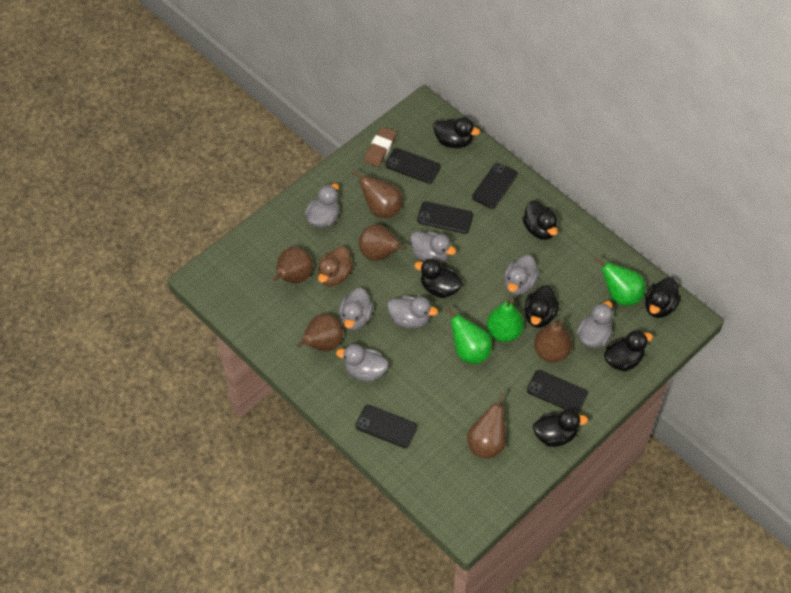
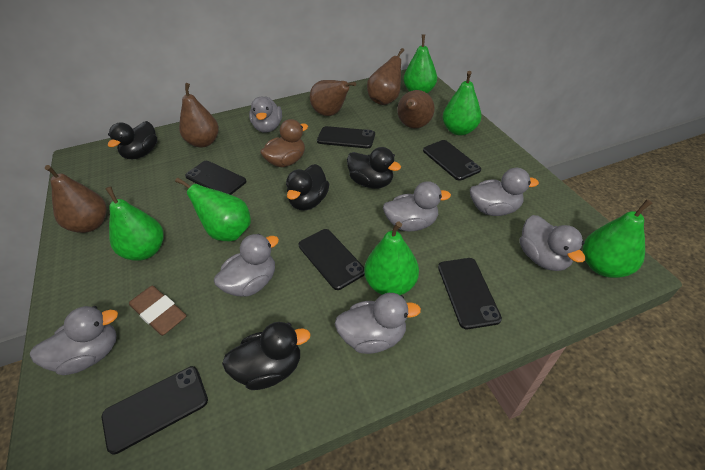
black duck: [414,259,463,298] [433,117,480,148] [522,201,558,240] [524,285,559,328] [533,410,588,447] [604,330,653,372] [645,278,681,318] = 7 -> [108,121,157,159] [222,322,311,390] [286,164,329,210] [347,147,401,189] = 4
black phone: [355,405,417,448] [386,148,441,184] [417,201,473,234] [472,163,518,209] [527,370,588,413] = 5 -> [102,366,208,455] [185,161,247,195] [298,229,365,290] [317,126,375,148] [423,140,481,181] [438,258,502,329] = 6
brown pear: [273,247,313,283] [297,314,343,351] [352,170,402,218] [359,224,406,261] [467,392,506,459] [534,319,572,362] = 6 -> [45,165,107,233] [179,83,219,148] [310,80,356,116] [367,48,404,105] [397,90,435,129] = 5
green pear: [445,307,492,364] [486,299,524,342] [594,258,645,306] = 3 -> [105,186,164,261] [175,177,251,241] [364,221,419,295] [403,34,437,93] [442,71,482,136] [583,199,652,278] = 6

